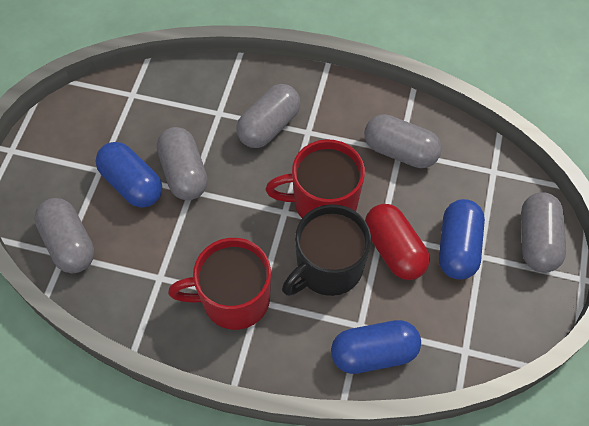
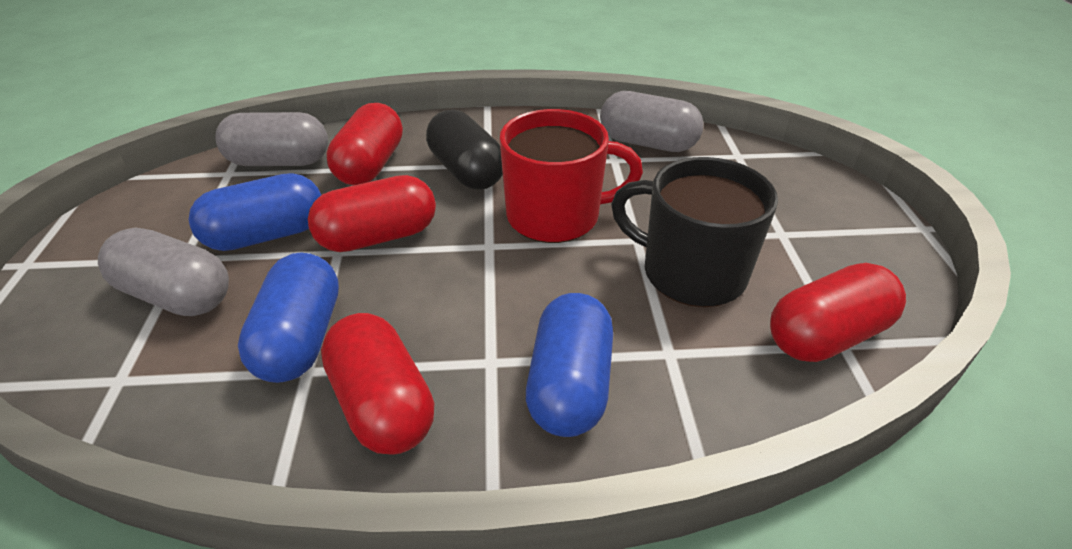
black capsule: none = 0 -> [426,109,503,190] = 1
grey capsule: [34,198,94,273] [157,127,208,200] [236,84,301,148] [364,114,442,168] [521,192,566,273] = 5 -> [98,228,229,316] [215,112,328,166] [600,91,704,152] = 3
red capsule: [365,204,430,280] = 1 -> [308,175,436,252] [321,313,435,455] [326,103,403,185] [770,263,906,362] = 4
red mug: [168,238,271,330] [266,139,365,218] = 2 -> [500,109,643,243] = 1

